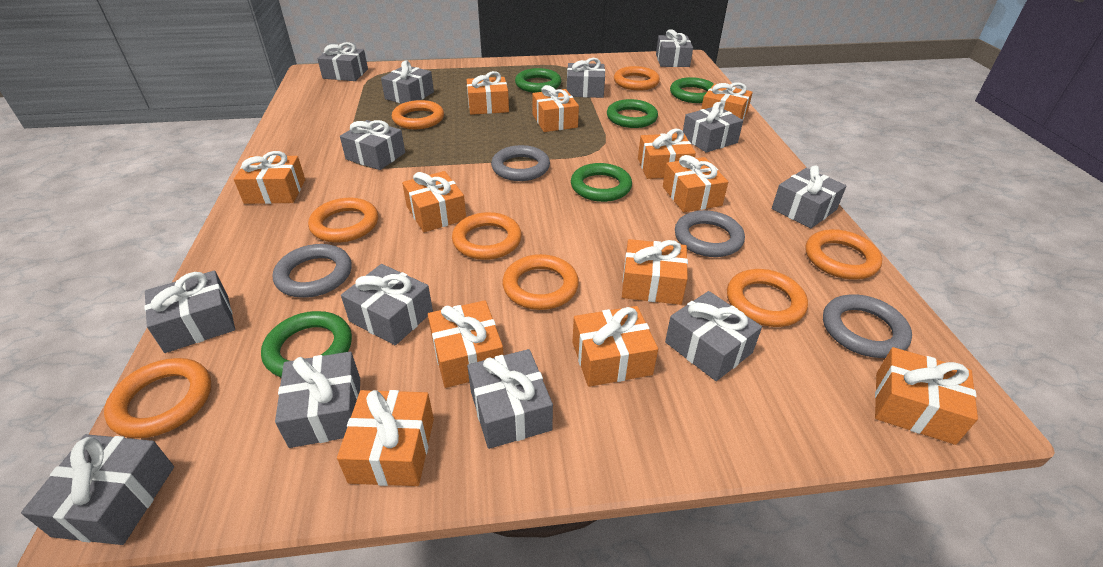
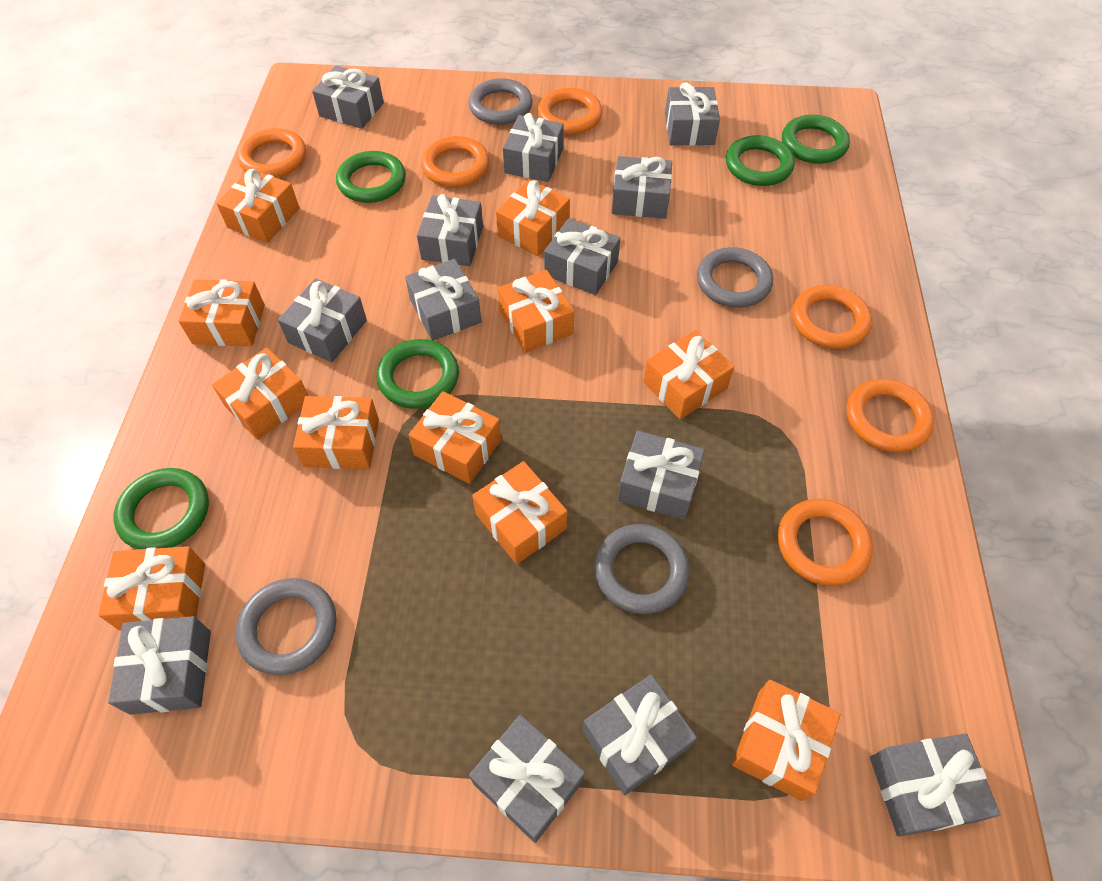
orange gift: [234,151,305,204] [337,390,434,486] [402,171,466,232] [428,300,504,388] [466,71,509,115] [532,85,579,132] [572,306,658,387] [622,239,688,305] [638,129,696,179] [663,155,728,212] [701,82,753,120] [875,347,978,445] = 12 -> [98,546,205,630] [179,279,265,346] [212,347,308,440] [216,169,299,243] [293,396,379,469] [409,391,501,484] [472,461,567,564] [496,179,570,256] [498,270,574,353] [643,330,734,420] [732,679,841,801] = 11
orange ring: [104,358,212,439] [308,198,378,243] [392,100,444,129] [452,212,522,260] [502,254,579,310] [614,66,660,91] [727,269,808,327] [805,229,882,280] = 8 -> [237,128,306,178] [421,136,490,187] [537,88,602,135] [778,499,873,586] [792,285,872,349] [846,379,934,453] = 6

